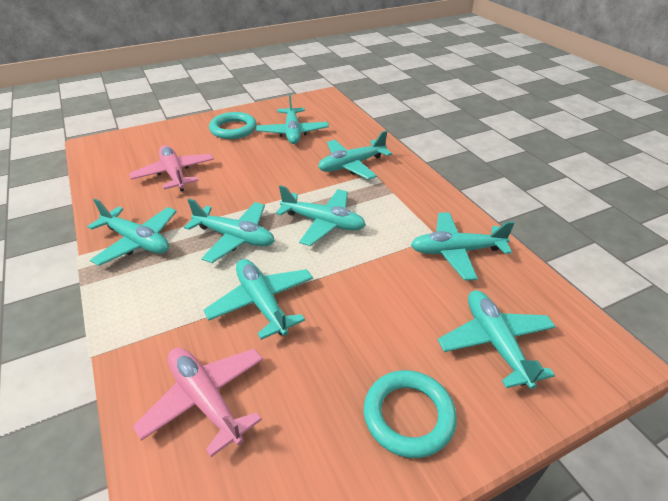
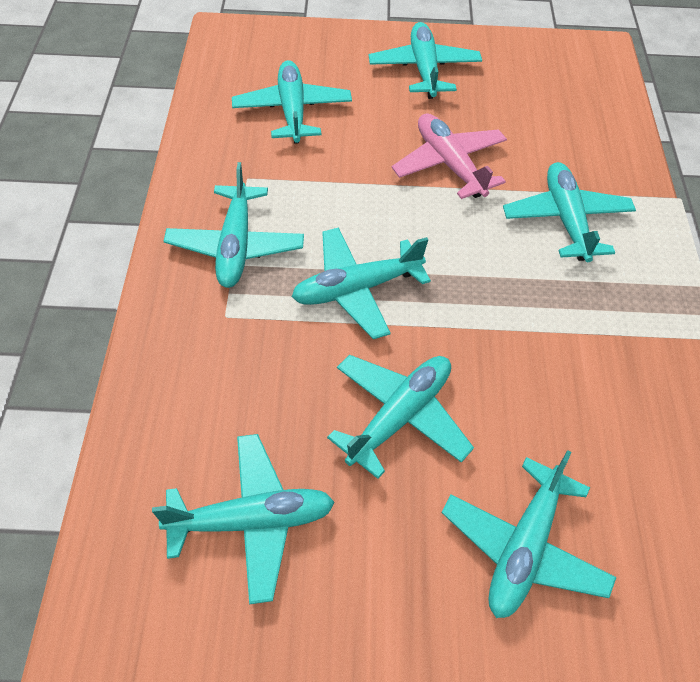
pink plane: [129,145,214,191] [133,348,263,457] = 2 -> [391,113,507,199] = 1
turquoise ring: [209,112,257,139] [364,370,457,458] = 2 -> none = 0

